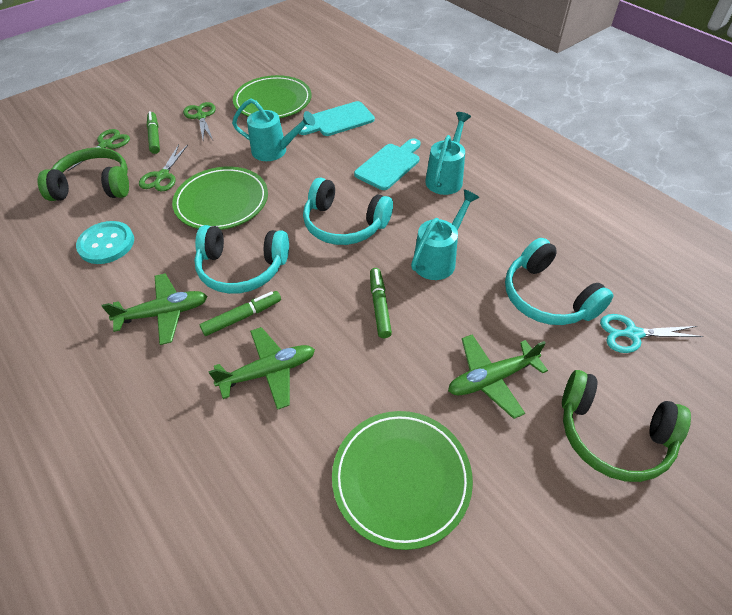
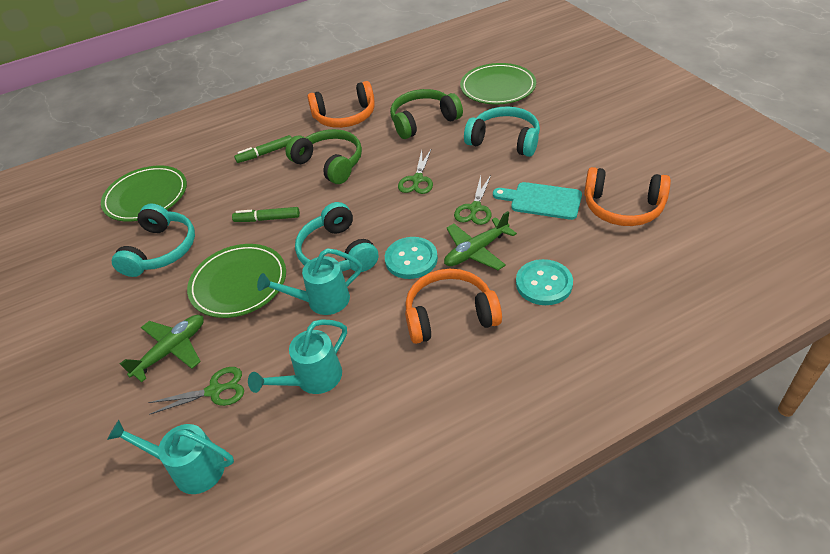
green marker: [147,111,160,154] [200,291,281,336] [370,268,392,338] = 3 -> [232,207,300,222] [234,135,292,163] = 2
green plane: [102,273,208,345] [208,327,315,410] [448,335,548,419] = 3 -> [120,315,204,382] [444,211,517,270] = 2
orange headphones: none = 0 -> [307,81,375,128] [405,269,502,344] [584,167,671,226] = 3
turquoise button: [76,221,134,264] = 1 -> [385,237,438,279] [516,259,573,305] = 2
turquoise cutting board: [299,101,375,136] [354,138,420,190] = 2 -> [493,182,582,220] = 1
turquoise scissors: [600,314,704,353] = 1 -> none = 0

